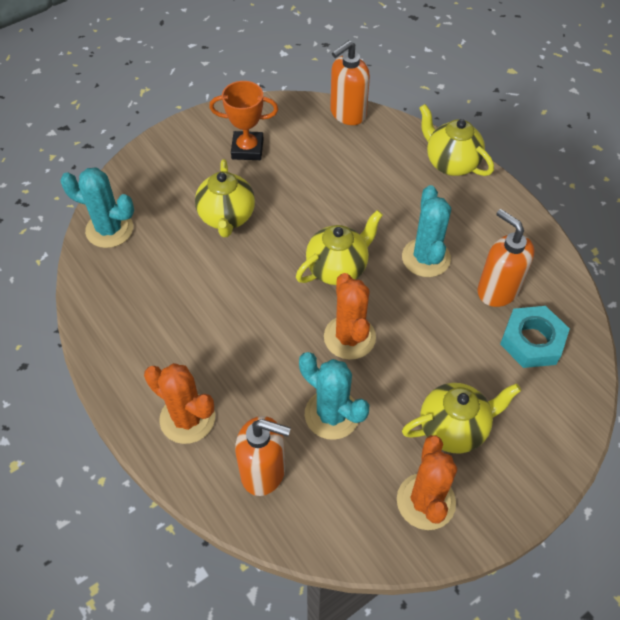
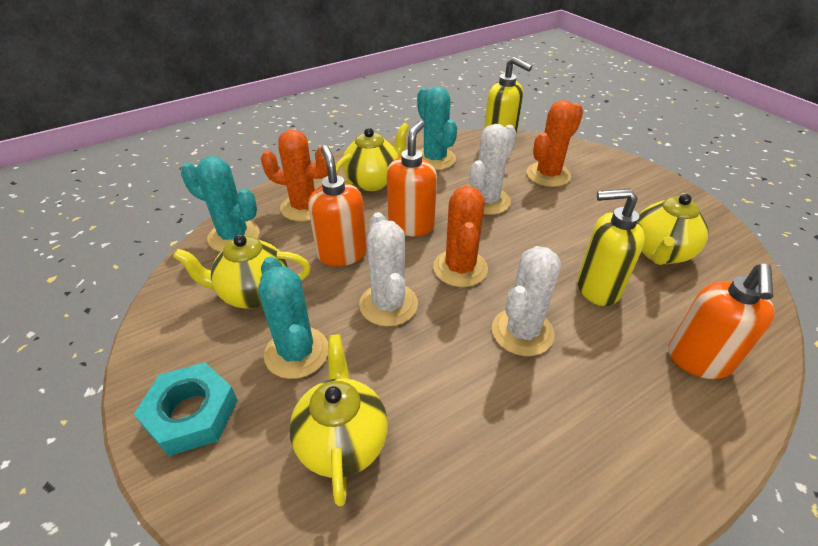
orange trophy: [209,81,278,160] = 1 -> none = 0
white cactus: none = 0 -> [359,212,418,327] [469,124,516,215] [492,246,561,356] = 3
yellow soap dispenser: none = 0 -> [484,57,532,140] [577,188,645,306] = 2

